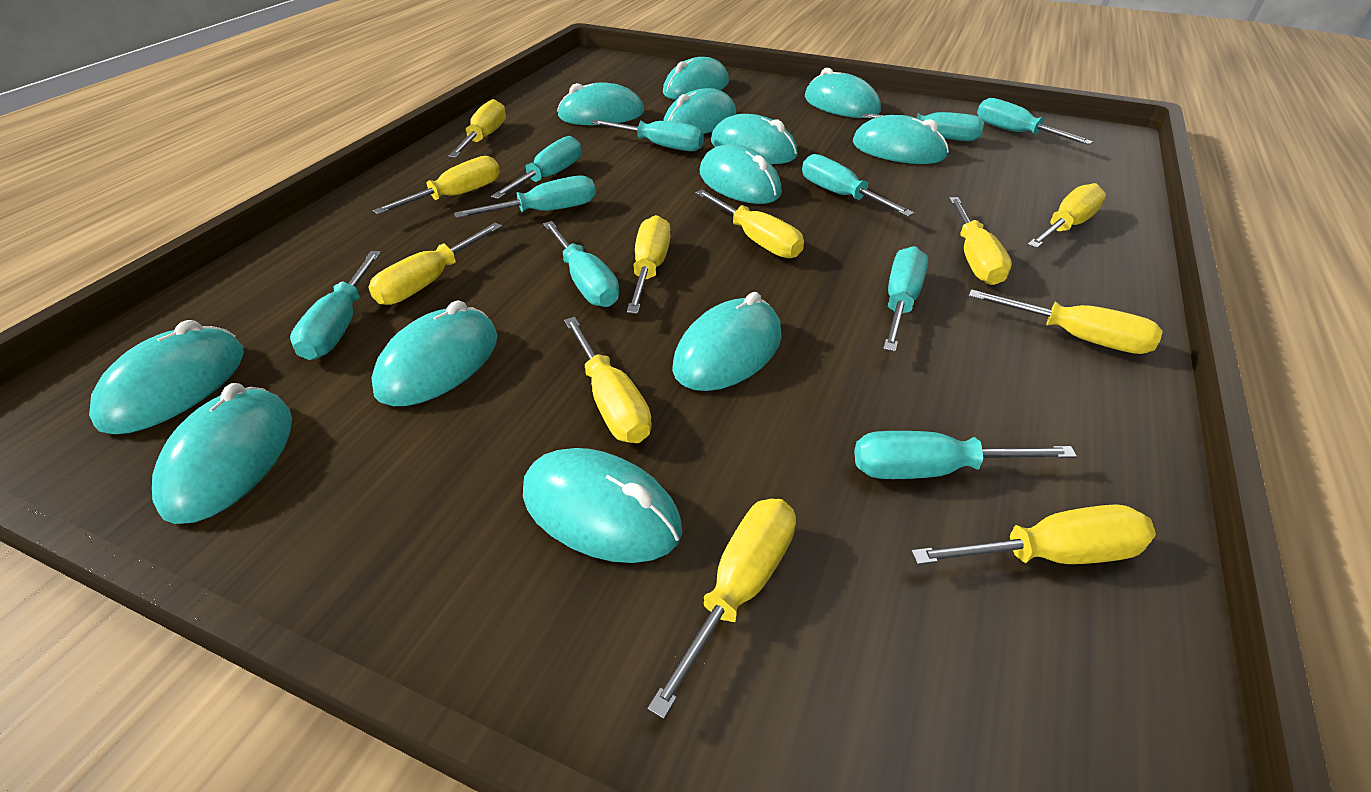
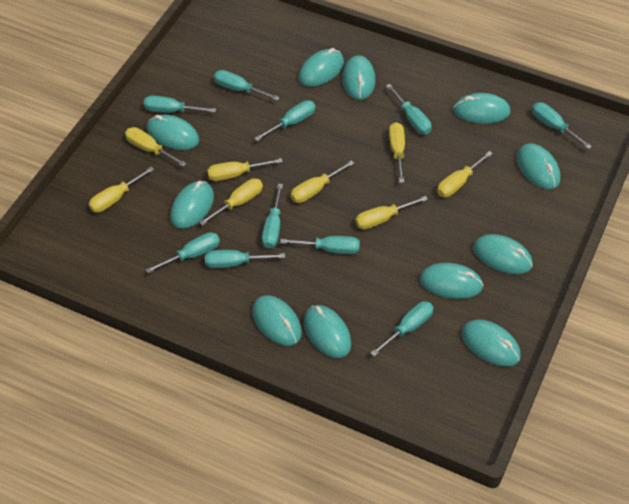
turquoise mouse: [89,320,244,434] [152,383,292,524] [371,300,498,406] [523,448,682,563] [557,82,644,125] [663,57,729,100] [663,88,736,134] [672,292,782,391] [700,144,782,204] [711,114,798,164] [805,68,881,118] [853,115,949,164] = 12 -> [147,115,199,150] [170,181,214,229] [252,295,302,346] [299,48,344,87] [304,305,351,358] [342,55,376,100] [420,263,484,299] [453,93,510,124] [462,320,521,366] [473,234,533,274] [517,143,560,189] = 11
yellow screwdriver: [368,223,502,305] [373,156,500,215] [448,99,506,158] [564,317,652,443] [627,215,670,314] [647,499,796,719] [695,190,804,258] [911,504,1156,565] [949,197,1012,285] [969,289,1163,354] [1027,183,1106,248] = 11 -> [89,166,154,213] [125,127,187,167] [199,178,263,226] [207,158,283,181] [291,160,355,203] [355,196,428,229] [389,122,405,183] [437,151,493,197] = 8

